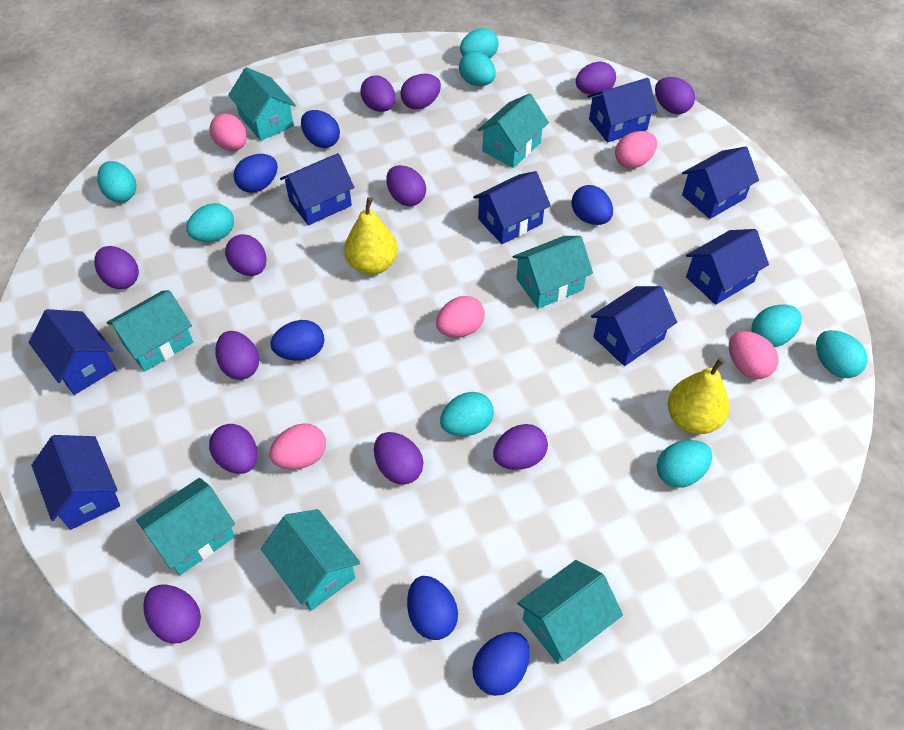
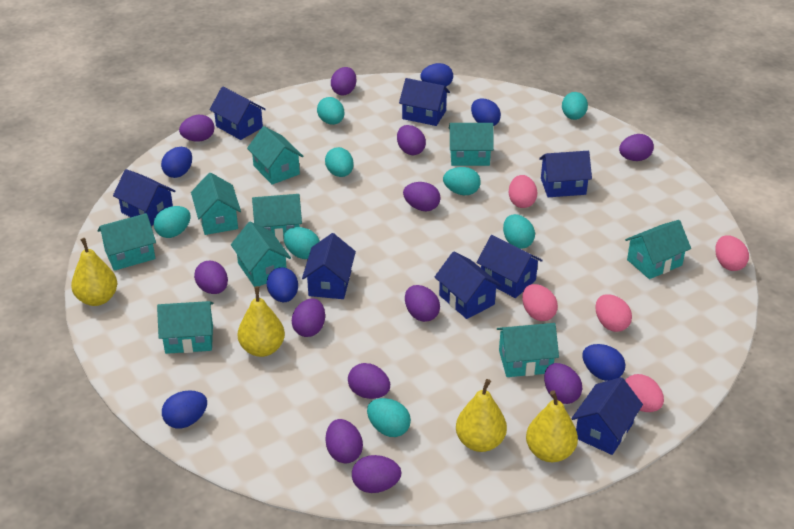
turquoise house: [107,290,193,372] [136,478,235,575] [228,67,296,141] [261,509,360,611] [478,93,549,168] [513,236,593,309] [517,560,623,664] = 7 -> [98,213,156,271] [157,301,213,354] [191,172,241,235] [231,221,291,287] [247,126,303,185] [252,194,302,242] [449,123,494,166] [497,323,559,377] [625,220,691,279] = 9
yellow pear: [344,197,398,275] [668,357,730,434] = 2 -> [71,238,117,306] [238,286,285,357] [456,379,507,452] [526,390,578,462] = 4

